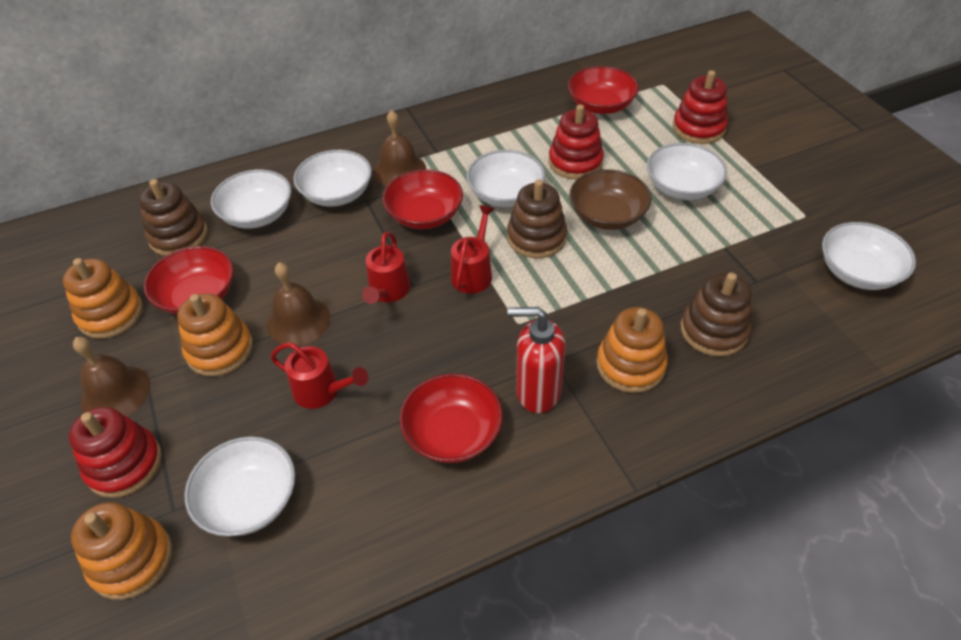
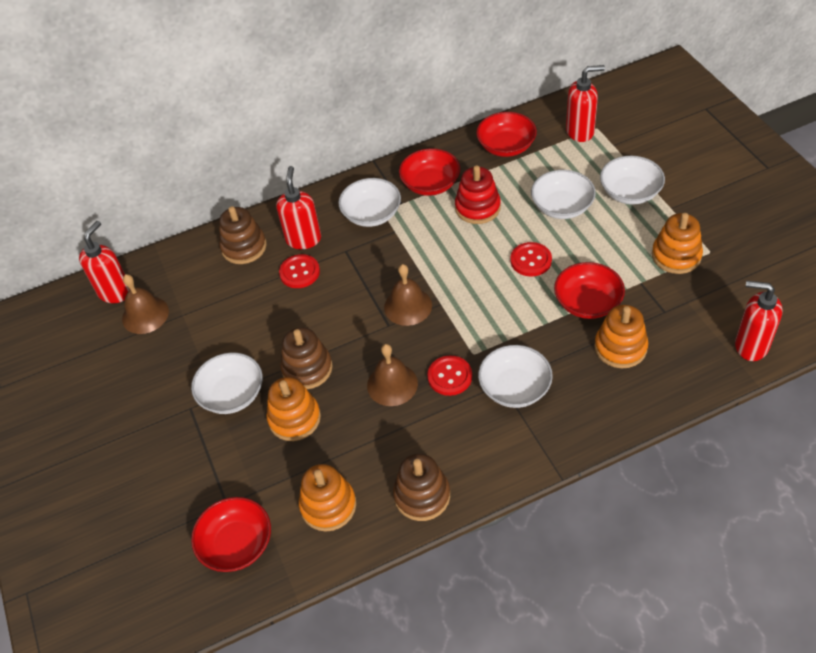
brown bowl: [569,169,652,230] = 1 -> none = 0
red button: none = 0 -> [279,254,320,288] [427,356,472,396] [510,242,552,277] = 3
red soap dispenser: [507,307,565,413] = 1 -> [79,221,130,303] [276,166,321,249] [566,65,605,142] [735,281,783,361] = 4
red stacking toy: [69,407,162,498] [549,104,604,180] [673,70,728,144] = 3 -> [455,165,501,224] = 1
red watering can: [270,342,368,409] [362,232,410,304] [451,205,494,294] = 3 -> none = 0
white bowl: [184,436,295,537] [211,169,291,229] [294,150,372,207] [466,150,545,207] [647,143,727,200] [822,222,916,290] = 6 -> [191,352,263,414] [338,178,401,227] [478,345,553,408] [531,170,596,219] [600,156,665,205] = 5

